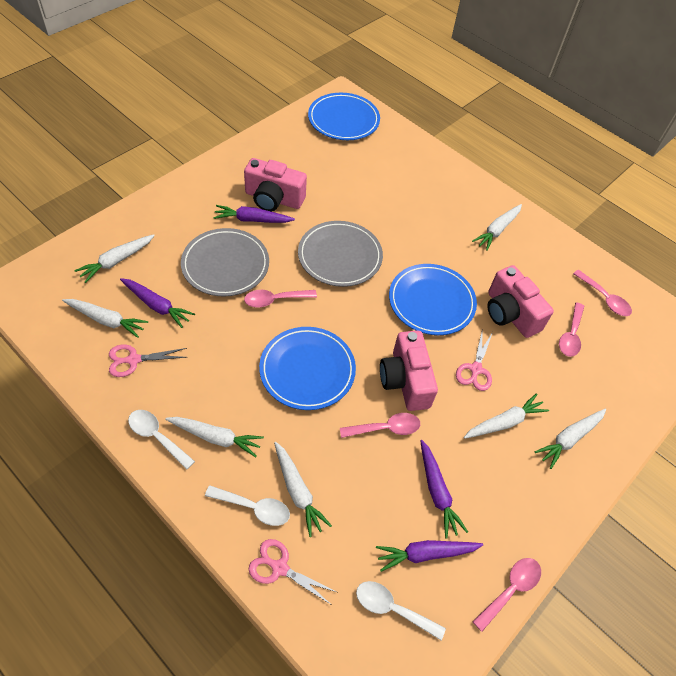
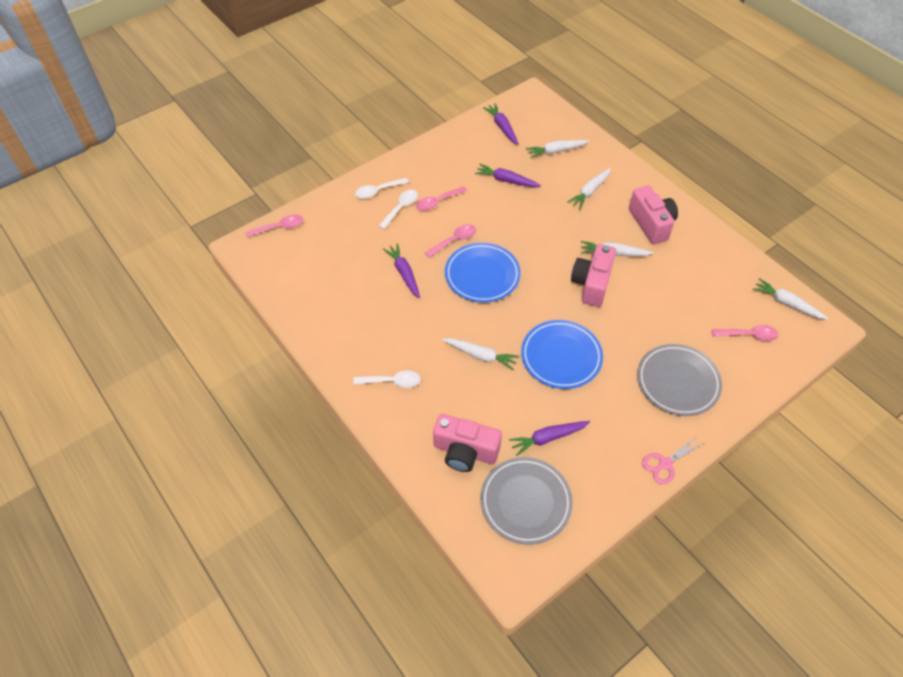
blue plate: [259,327,356,410] [308,93,380,140] [389,264,477,335] = 3 -> [445,243,521,303] [521,320,603,389] = 2
pink scissors: [109,345,187,377] [248,539,337,604] [456,328,493,391] = 3 -> [642,436,704,484] = 1
pink spoon: [244,290,317,308] [340,413,420,438] [473,558,541,632] [559,302,584,357] [573,270,632,316] = 5 -> [245,215,303,237] [416,186,467,211] [425,224,476,258] [712,325,779,341] = 4
white carrot: [62,299,148,338] [74,234,155,283] [165,417,264,457] [274,442,332,537] [464,393,549,439] [472,204,522,251] [535,409,606,469] = 7 -> [442,338,519,370] [526,140,589,158] [567,168,611,209] [581,241,654,256] [753,278,829,320] = 5

